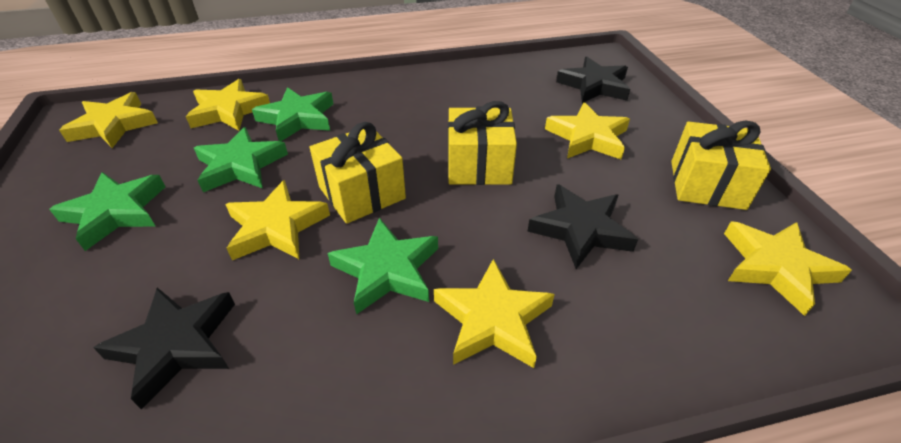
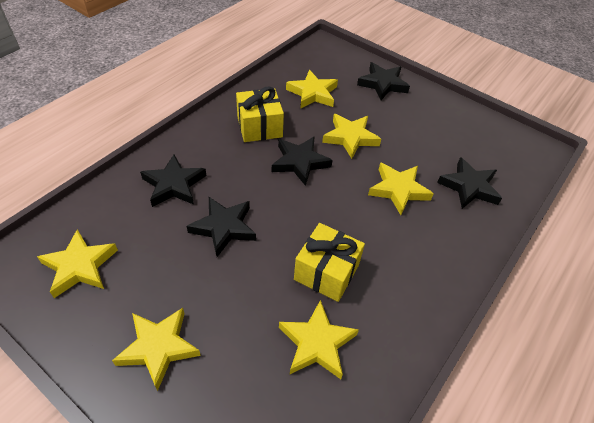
black star: [93,287,235,410] [528,184,638,269] [556,57,630,103] = 3 -> [140,155,206,207] [186,197,256,257] [272,137,333,186] [357,62,410,100] [437,157,502,209] = 5
green star: [49,172,166,251] [194,127,288,192] [252,87,333,141] [327,218,438,315] = 4 -> none = 0
yellow gift: [309,122,406,224] [448,101,517,185] [671,121,771,210] = 3 -> [236,87,284,142] [294,223,365,302] = 2

